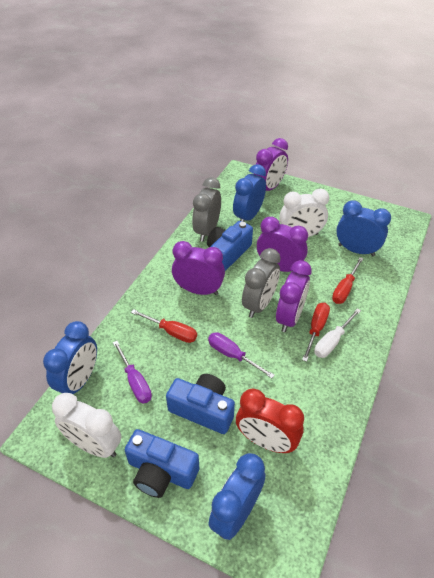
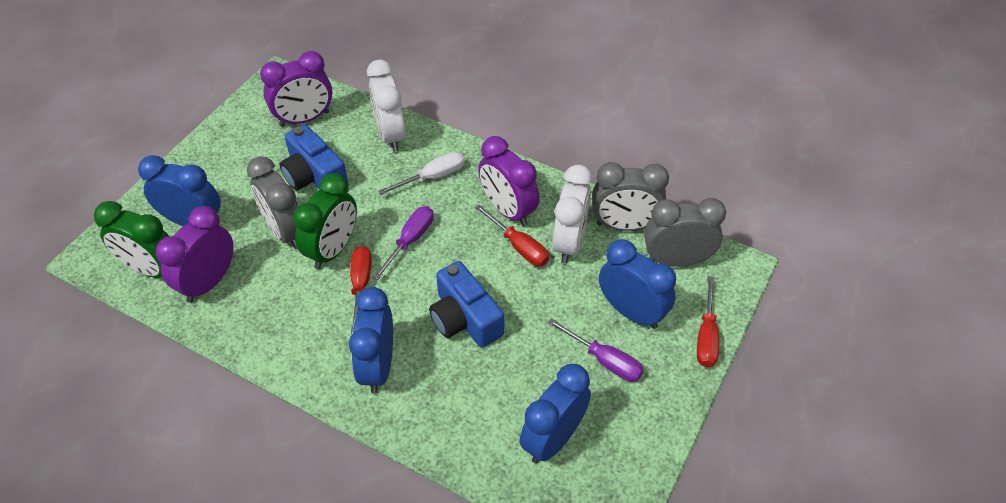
blue camera: [125,429,199,498] [166,374,235,434] [207,221,253,271] = 3 -> [280,124,348,190] [429,261,504,348] = 2
green clock: none = 0 -> [94,201,170,278] [293,173,357,269] = 2
grey clock: [192,177,221,242] [242,248,280,318] = 2 -> [247,156,298,249] [592,162,669,231] [644,198,726,267] = 3
purple clock: [172,241,225,295] [253,138,288,191] [257,217,308,272] [276,260,312,332] = 4 -> [156,206,234,303] [260,51,333,127] [478,136,540,226] = 3
red clock: [236,389,304,453] = 1 -> none = 0

